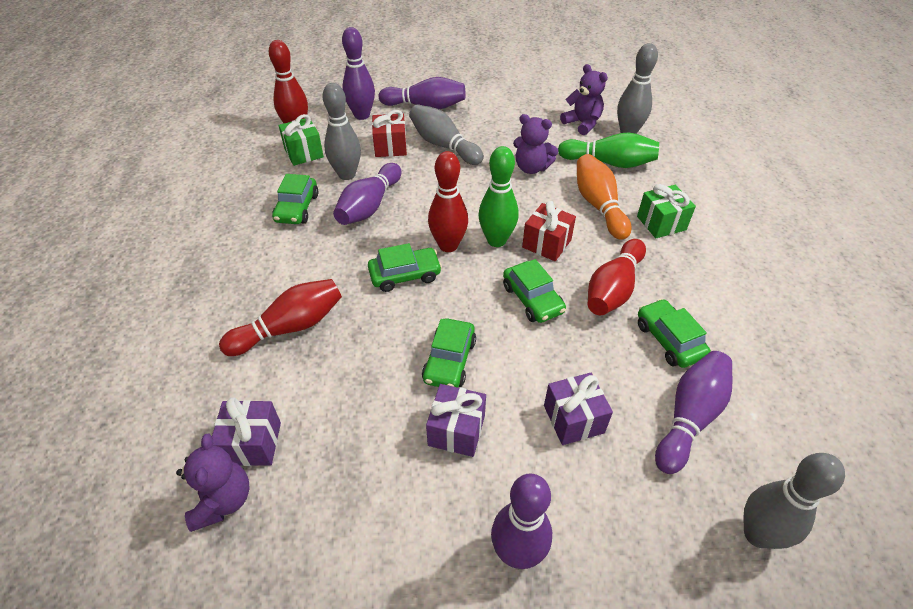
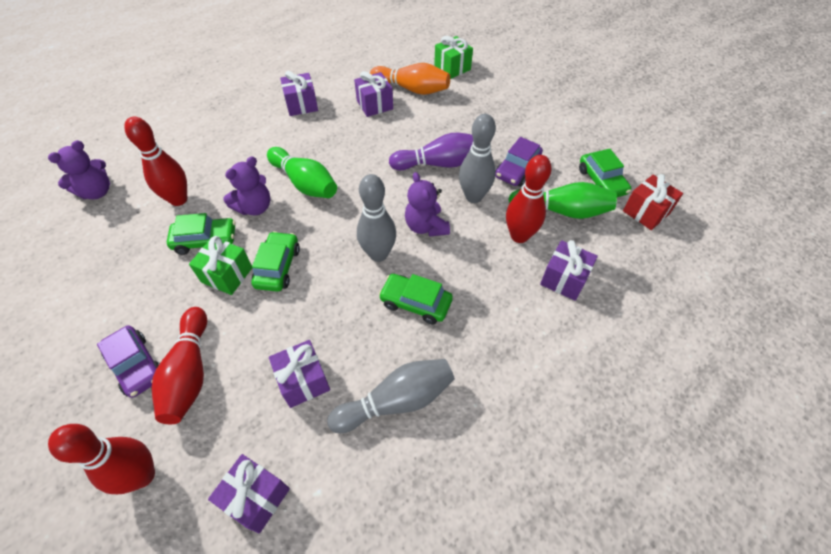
green car: [272,174,318,224] [368,243,442,292] [422,318,476,388] [503,259,566,323] [638,299,711,368] = 5 -> [167,213,236,255] [251,231,300,292] [379,274,453,324] [579,149,631,197] = 4
grey bowling pin: [322,83,361,180] [409,104,484,165] [617,43,658,134] [743,453,845,549] = 4 -> [327,359,455,433] [357,174,396,262] [459,114,496,203] = 3
purple bowling pin: [333,163,401,225] [342,27,375,120] [379,77,465,109] [491,473,552,569] [655,351,733,474] = 5 -> [389,133,473,171] = 1
purple car: none = 0 -> [97,325,160,398] [495,137,543,187] = 2
purple gift: [212,397,281,466] [426,384,486,457] [544,373,613,445] = 3 -> [208,454,290,534] [269,340,330,408] [280,70,318,116] [354,71,393,117] [540,240,598,301] = 5
red gift: [372,110,407,157] [522,201,576,261] = 2 -> [623,174,683,230] = 1

